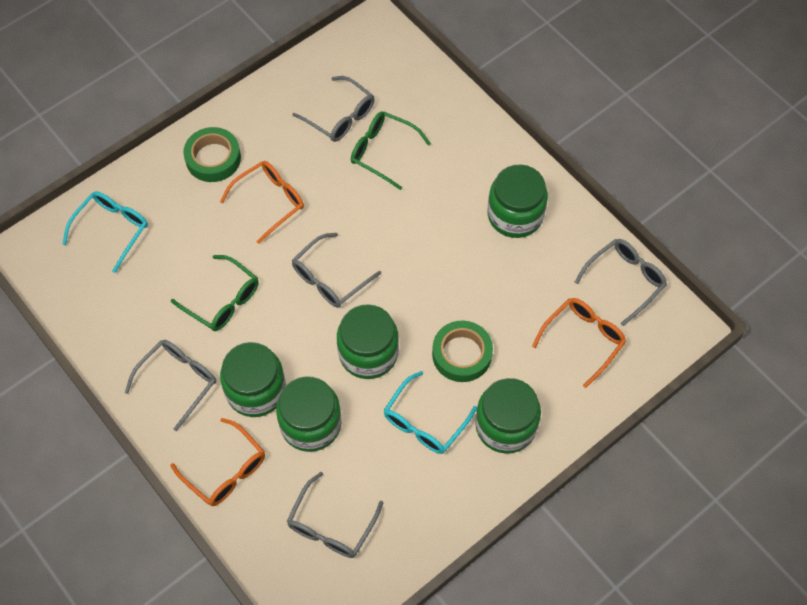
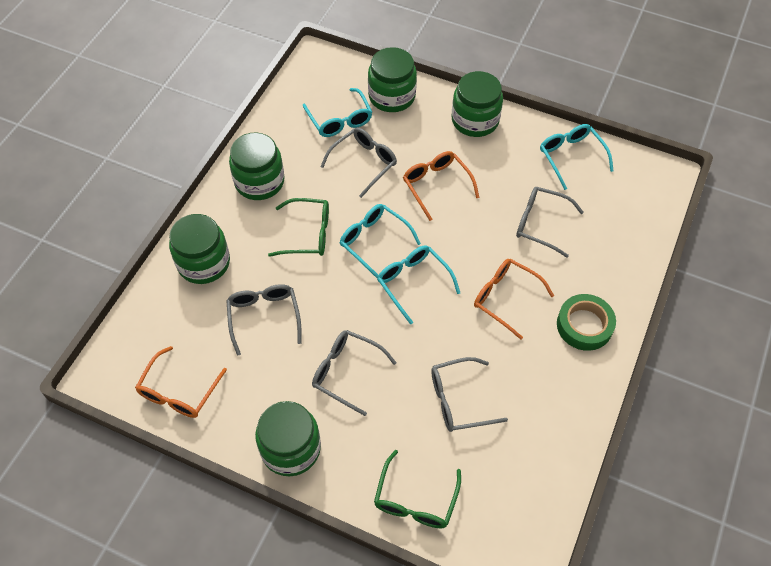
green tape: [183,127,241,182] [432,320,493,382] = 2 -> [557,294,616,351] = 1
turquoise glasses: [62,192,148,273] [383,371,477,454] = 2 -> [303,88,372,137] [340,204,421,278] [377,246,460,324] [540,124,614,190] = 4

